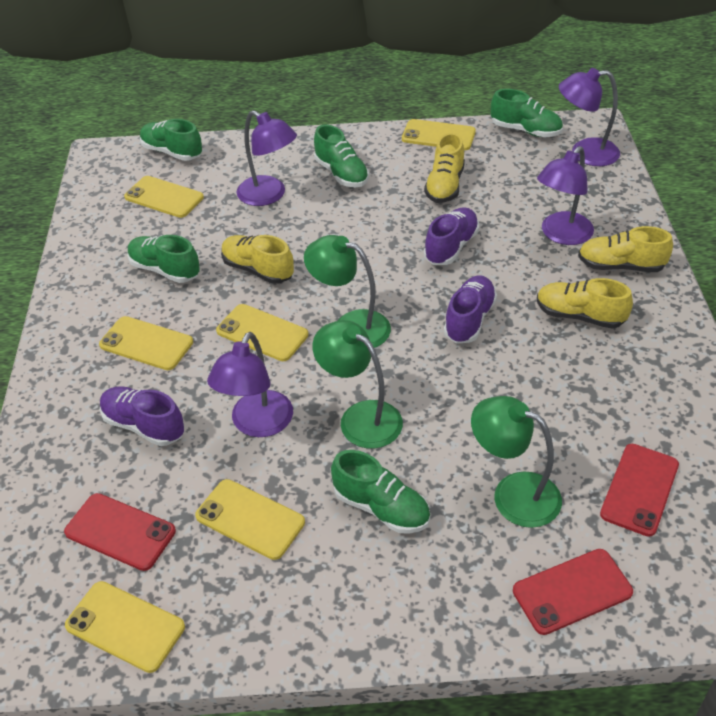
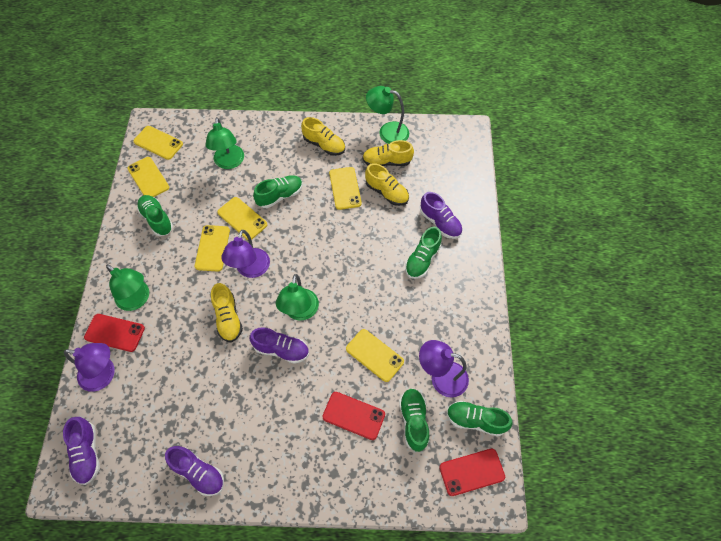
green lamp: [304,235,391,348] [312,320,403,449] [471,396,562,528] = 3 -> [106,264,149,311] [205,117,244,169] [276,274,319,320] [366,86,409,144] = 4
purple lamp: [207,332,293,437] [236,110,297,206] [537,146,594,245] [559,68,620,166] = 4 -> [64,343,115,392] [221,230,270,278] [419,340,469,397] = 3
purple shoe: [100,386,185,446] [424,207,479,265] [444,275,497,344] = 3 -> [63,417,100,485] [165,446,224,496] [250,327,309,364] [420,192,463,239] = 4

